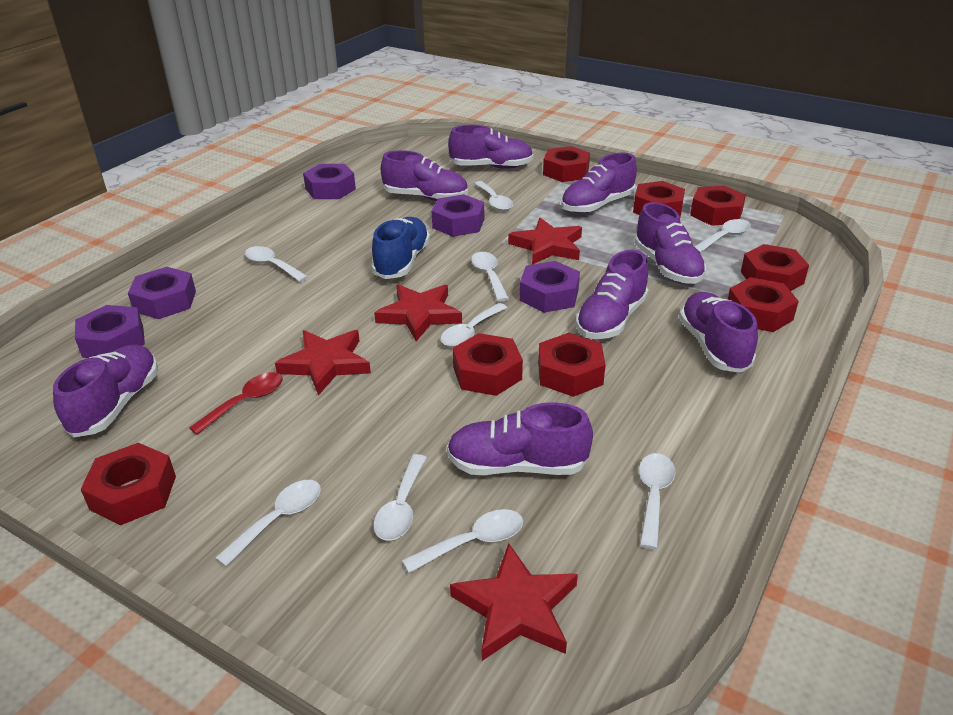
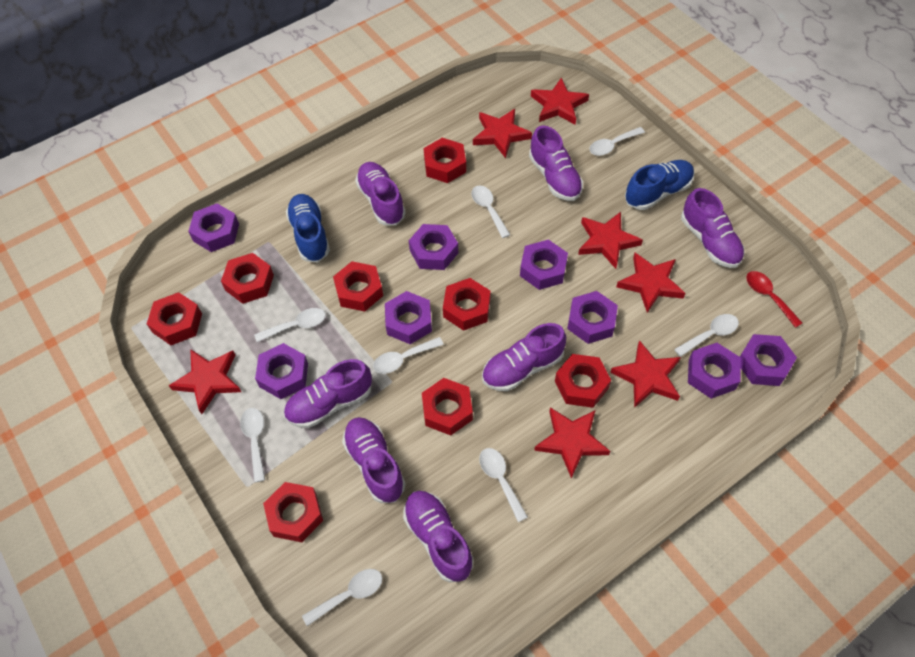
blue shoe: [371,217,430,279] = 1 -> [286,194,330,263] [625,160,694,210] = 2
purple nut: [75,305,145,358] [128,267,196,319] [303,164,356,199] [432,194,484,237] [520,261,580,313] = 5 -> [188,204,239,252] [255,343,308,399] [385,291,432,344] [409,224,458,270] [520,240,568,290] [567,291,618,344] [688,343,741,399] [740,334,797,386] = 8
purple shoe: [53,345,158,437] [381,150,468,201] [447,402,593,475] [448,125,533,169] [561,153,637,213] [576,250,649,339] [634,202,706,284] [679,292,758,373] = 8 -> [284,359,372,428] [342,417,405,503] [355,162,406,225] [403,491,473,582] [482,323,566,391] [529,125,583,201] [681,188,745,268] = 7
red star: [275,330,371,396] [374,285,462,341] [450,543,578,661] [508,218,582,265] = 4 -> [169,349,241,414] [473,109,532,158] [531,77,589,124] [534,407,610,478] [578,212,643,269] [610,340,681,408] [616,253,685,313] = 7
white spoon: [215,480,321,567] [245,246,308,282] [373,454,427,541] [402,509,523,573] [440,303,507,347] [471,252,509,302] [474,181,513,211] [639,453,676,549] [695,219,751,253] = 9 -> [240,408,265,482] [254,308,325,342] [302,569,382,626] [373,337,444,374] [471,185,510,238] [479,448,528,522] [590,127,645,156] [674,314,739,357] = 8

